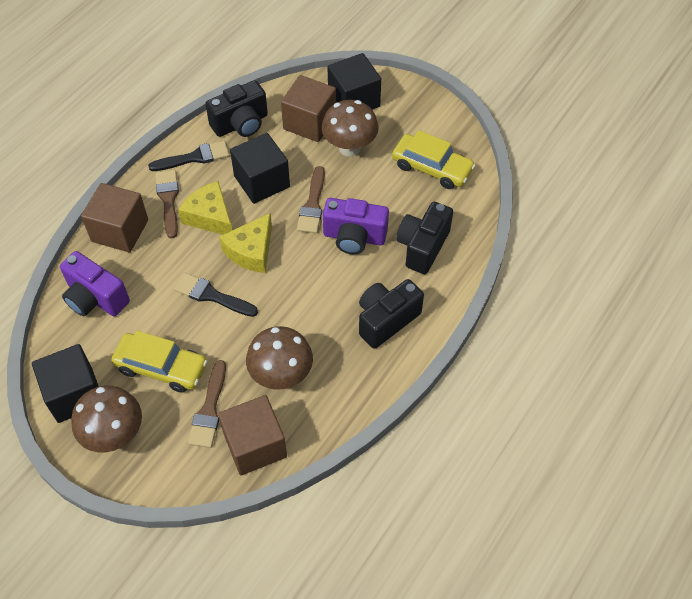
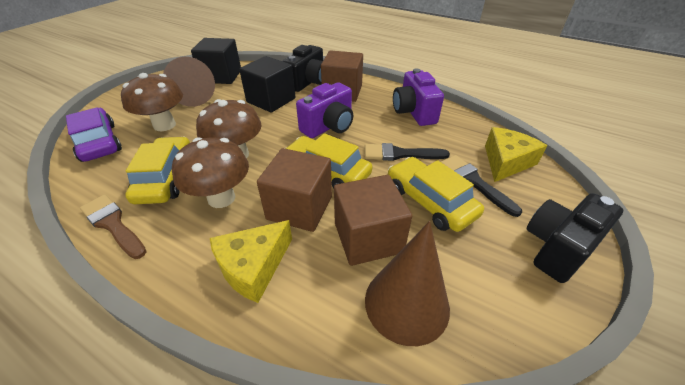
black camera: [205,80,268,137] [359,279,424,349] [396,202,453,274] = 3 -> [283,45,323,92] [527,193,623,283] = 2
black cube: [32,344,99,423] [230,133,290,204] [328,53,381,110] = 3 -> [191,38,241,84] [239,56,295,113] = 2
brown brush: [156,170,179,238] [188,360,226,448] [297,166,325,233] = 3 -> [80,195,147,259] = 1
brown cone: none = 0 -> [163,57,215,107] [365,221,450,346] = 2
purple car: none = 0 -> [66,107,122,162] = 1
yellow car: [111,330,208,393] [392,130,476,189] = 2 -> [125,137,190,204] [285,133,373,188] [388,157,484,232] = 3

